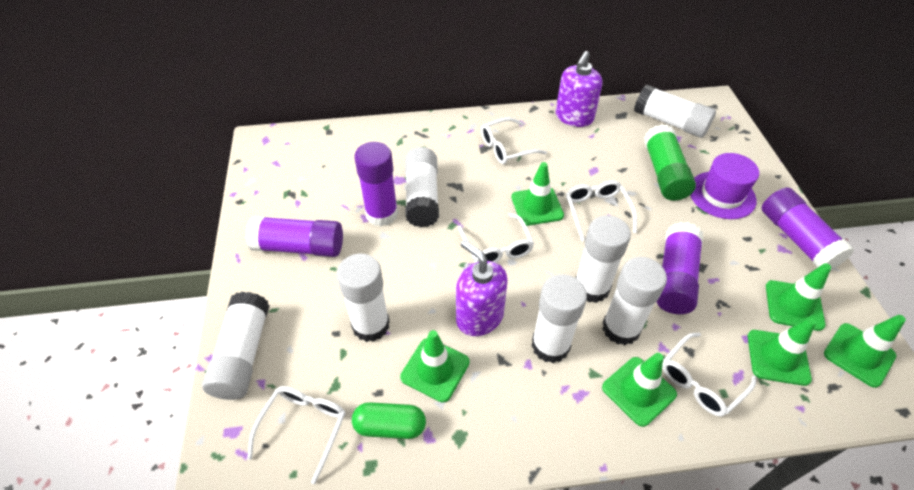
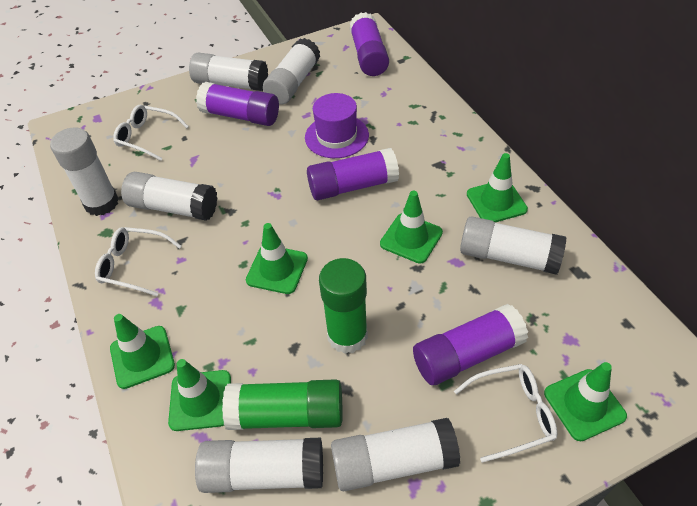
green capsule: [352,402,426,439] = 1 -> none = 0
green glue stick: [644,124,696,201] = 1 -> [222,379,342,430] [319,258,368,354] = 2
purple soap dispenser: [456,240,508,336] [556,51,602,127] = 2 -> none = 0
white glasses: [247,386,346,484] [458,213,534,263] [481,117,547,164] [566,181,637,241] [662,332,756,416] = 5 -> [95,227,182,296] [113,105,189,161] [454,364,557,463] = 3

